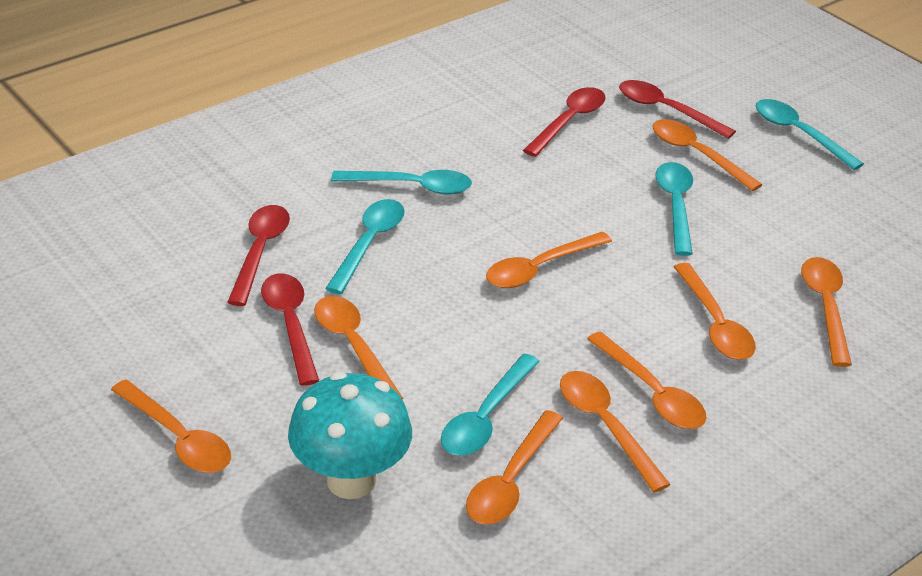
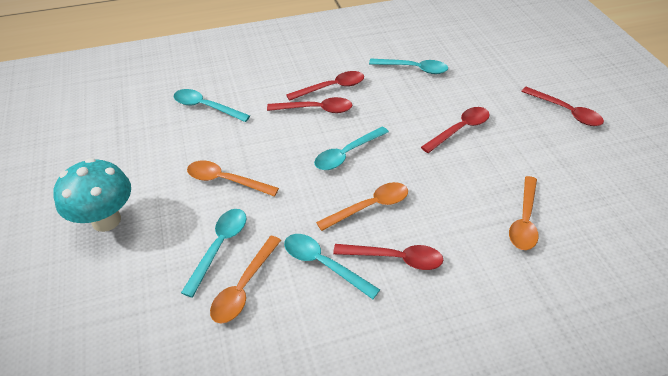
orange spoon: [111,380,231,473] [314,296,403,400] [466,410,563,524] [486,232,612,288] [560,371,671,493] [587,331,707,429] [652,119,763,191] [674,263,756,360] [801,257,852,367] = 9 -> [187,161,279,197] [210,236,281,323] [316,182,408,231] [509,176,539,250] = 4
red spoon: [227,205,290,306] [261,273,319,386] [523,87,606,157] [619,80,736,139] = 4 -> [267,97,352,113] [286,71,364,101] [333,244,443,270] [421,107,490,153] [521,87,604,126] = 5

